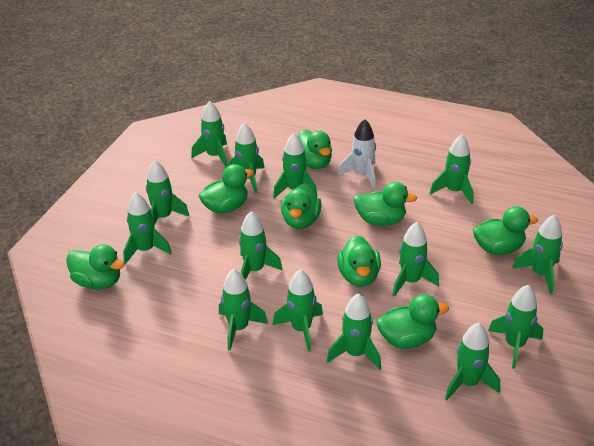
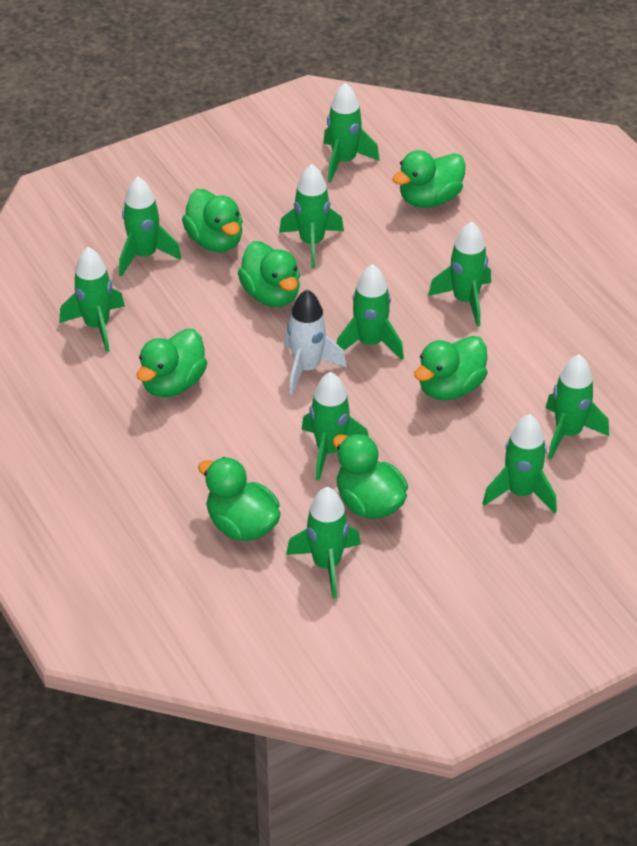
green duck: [66,244,125,290] [199,164,254,214] [281,183,322,229] [298,129,332,169] [337,235,381,287] [354,182,417,226] [377,294,449,349] [473,206,538,255] = 8 -> [137,329,207,397] [182,189,243,252] [198,457,280,541] [238,241,300,307] [333,433,408,519] [393,150,466,208] [414,336,488,401] = 7
green rocket: [123,192,172,264] [146,160,189,226] [191,101,227,166] [219,269,268,351] [225,123,264,193] [239,211,283,280] [273,133,317,199] [273,269,323,352] [327,293,381,370] [392,222,439,297] [430,134,473,204] [445,323,500,400] [488,285,543,369] [512,215,563,294] = 14 -> [59,247,125,352] [119,177,182,277] [279,164,344,268] [286,487,361,599] [302,372,369,480] [323,83,380,183] [337,264,404,360] [428,221,491,327] [482,414,557,514] [546,354,609,459] = 10

